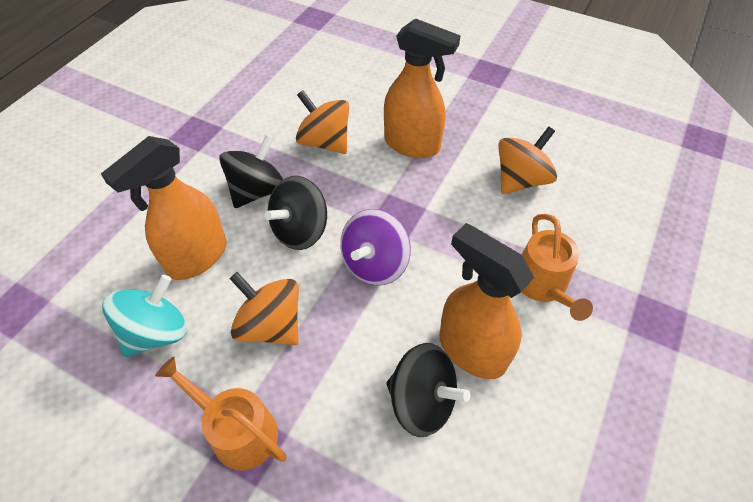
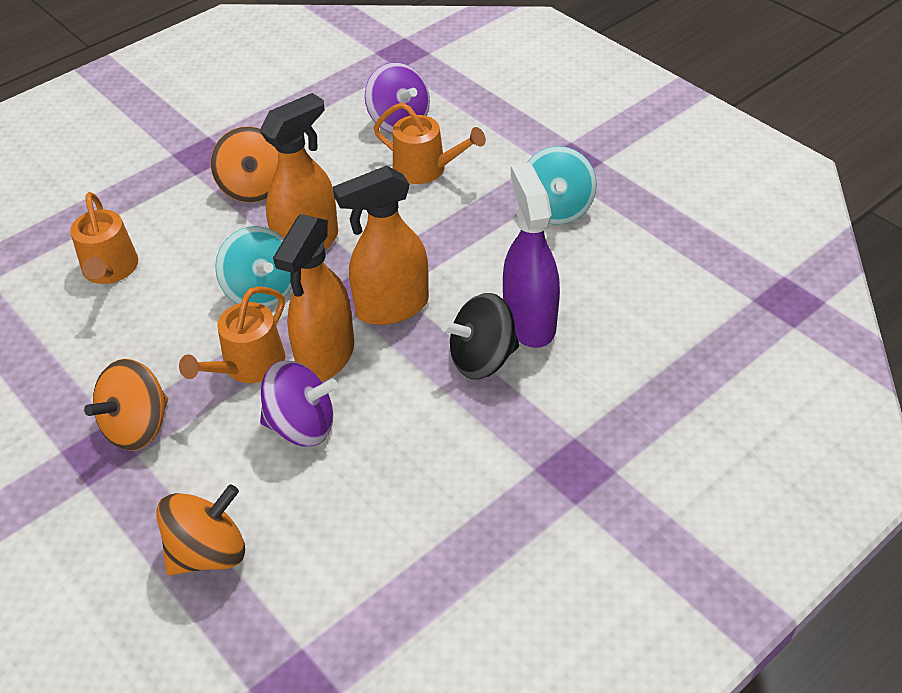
black spinning top: [219,135,283,208] [264,176,327,250] [386,343,470,437] = 3 -> [441,293,519,379] = 1
orange watering can: [155,357,287,470] [522,214,593,321] = 2 -> [70,192,138,284] [179,286,285,383] [374,103,486,184] = 3
purple spinning top: [340,209,411,285] = 1 -> [260,360,338,446] [365,62,430,133] = 2
purple spray bottle: none = 0 -> [503,163,560,348] = 1
turquoise spinning top: [102,275,187,357] = 1 -> [215,226,292,307] [527,146,597,225] = 2

